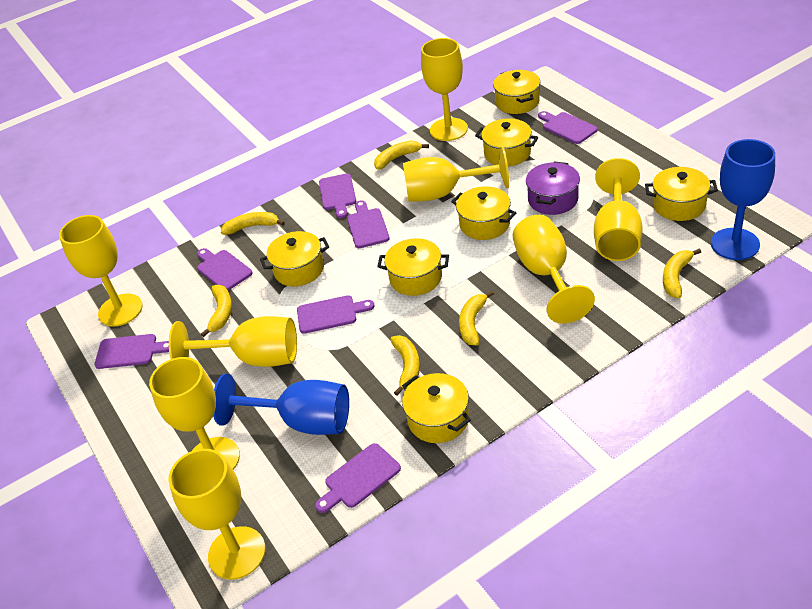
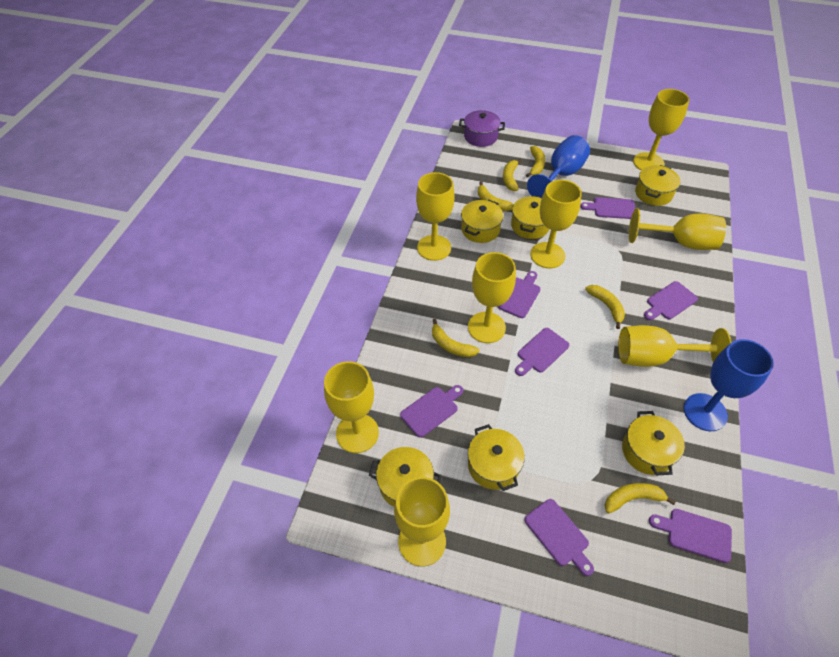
yellow pot: [260,231,329,287] [377,238,449,296] [402,373,471,443] [451,186,516,240] [475,118,538,167] [493,70,540,114] [645,167,718,221] = 7 -> [369,447,442,507] [461,199,503,243] [468,424,525,491] [511,195,550,239] [622,411,685,475] [635,165,681,206] = 6

